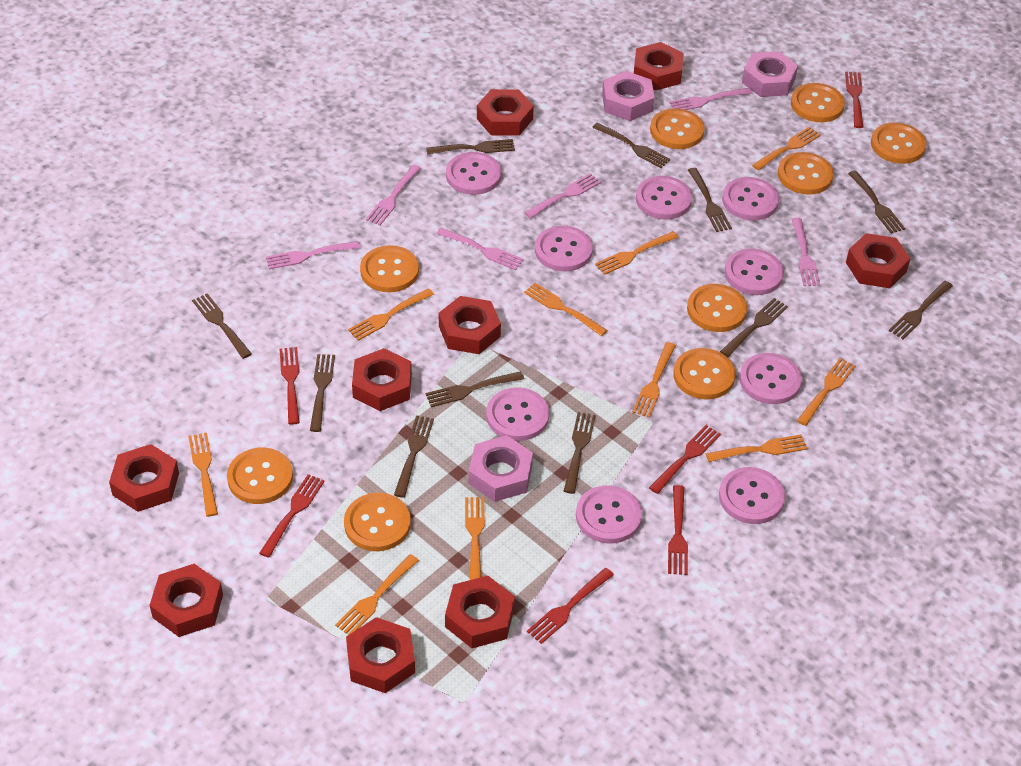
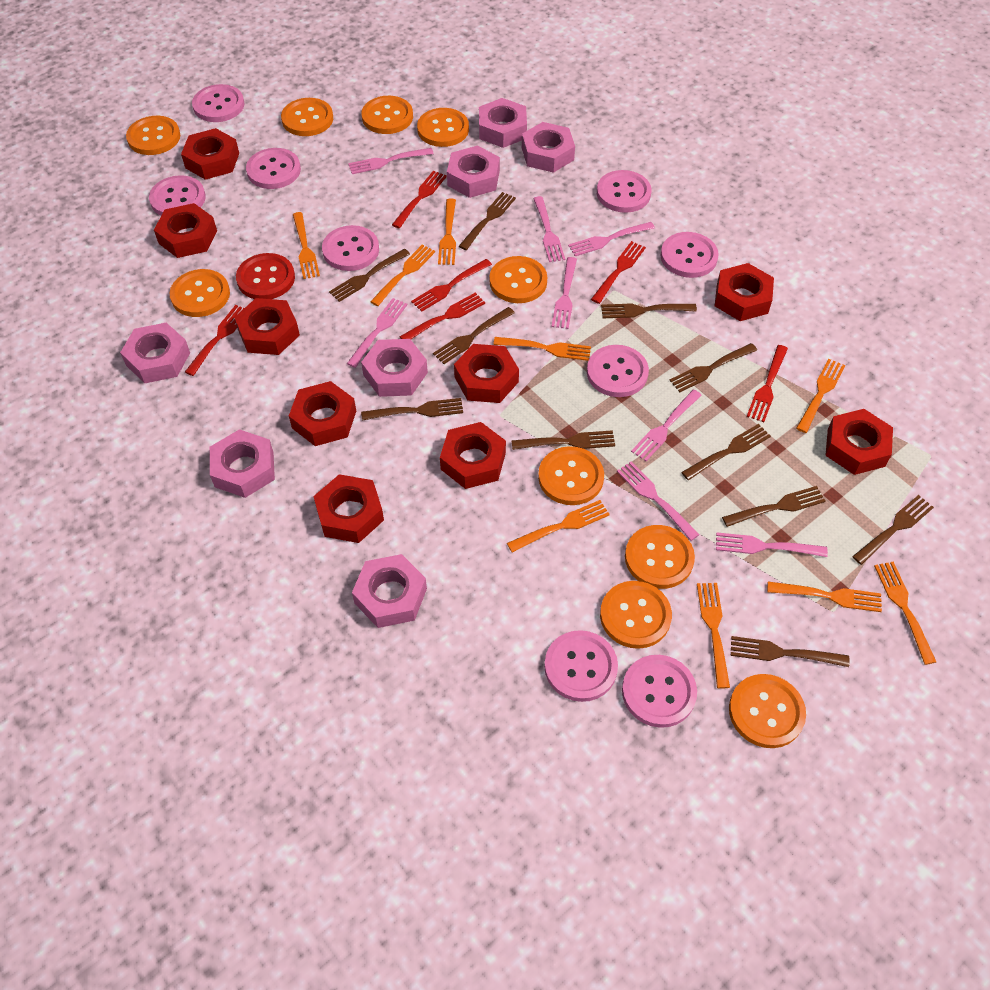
orange button: [227,448,293,504] [344,493,411,551] [360,245,419,292] [650,109,705,149] [673,348,735,399] [687,284,747,332] [778,152,834,195] [791,83,845,122] [871,123,926,164] = 9 -> [126,116,180,155] [169,269,230,317] [281,98,333,136] [361,96,413,134] [417,108,469,147] [489,256,547,303] [538,446,604,505] [600,581,672,649] [625,525,695,589] [729,674,806,748] = 10
orange fork: [188,433,218,517] [335,554,419,635] [348,288,434,341] [465,497,485,580] [524,283,607,336] [595,231,679,275] [632,342,676,418] [706,434,808,462] [752,127,821,170] [797,358,856,426] = 10 -> [293,212,320,279] [370,245,435,306] [438,199,456,265] [493,337,591,361] [507,500,610,552] [697,583,730,689] [767,582,882,612] [796,359,845,433] [874,562,936,665] = 9
pink fork: [266,241,360,269] [366,165,421,225] [436,228,524,270] [525,173,601,218] [669,88,753,110] [792,218,821,286] = 6 -> [347,298,408,368] [348,148,434,174] [533,196,565,262] [551,257,577,329] [568,222,655,256] [617,461,700,541] [631,389,702,461] [716,532,828,557] = 8
pink nut: [469,435,533,502] [602,71,654,121] [742,51,798,97] = 3 -> [120,323,190,383] [210,429,275,498] [352,554,427,628] [361,339,428,397] [447,146,500,198] [479,98,527,148] [522,122,575,173] = 7
red button: none = 0 -> [236,253,295,299] = 1

